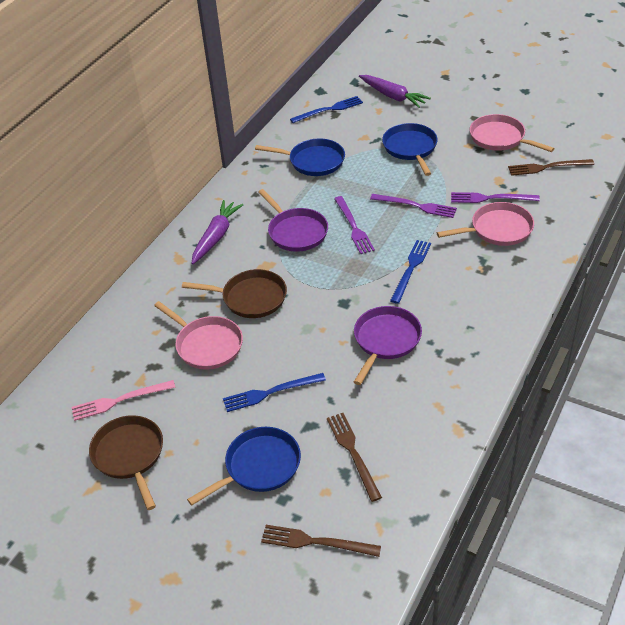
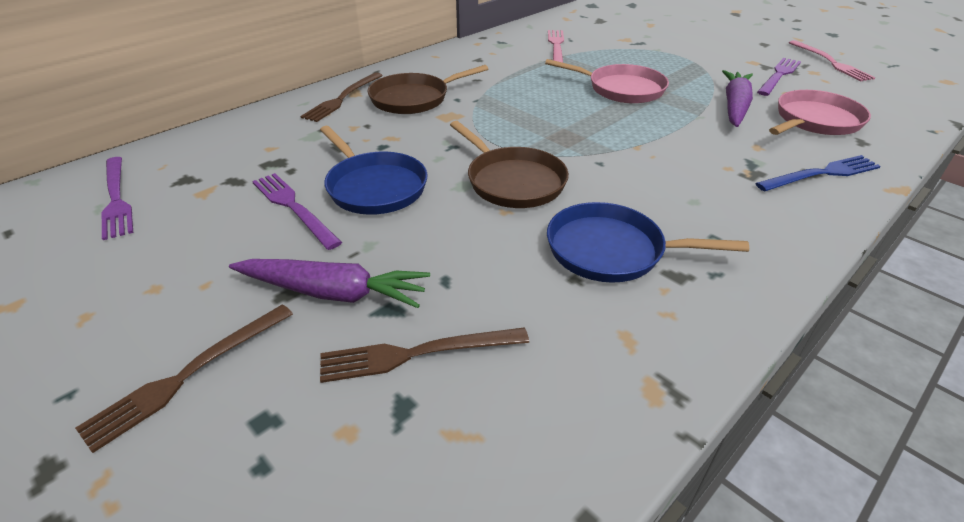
blue fork: [223,373,326,412] [290,96,363,123] [390,240,431,304] = 3 -> [756,155,881,191] = 1
blue pan: [187,427,301,506] [255,138,345,176] [382,123,438,176] = 3 -> [320,126,428,215] [547,202,749,283] = 2
pink fork: [72,380,176,421] = 1 -> [548,30,564,63] [789,40,876,81] = 2
pink pan: [154,301,243,370] [437,202,534,246] [470,114,555,152] = 3 -> [545,59,669,104] [769,90,871,135] = 2
purple pan: [258,189,328,252] [354,306,422,385] = 2 -> none = 0

